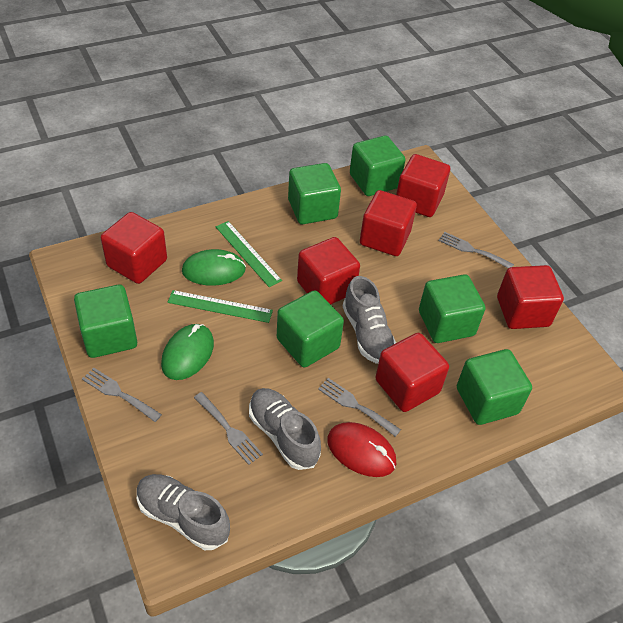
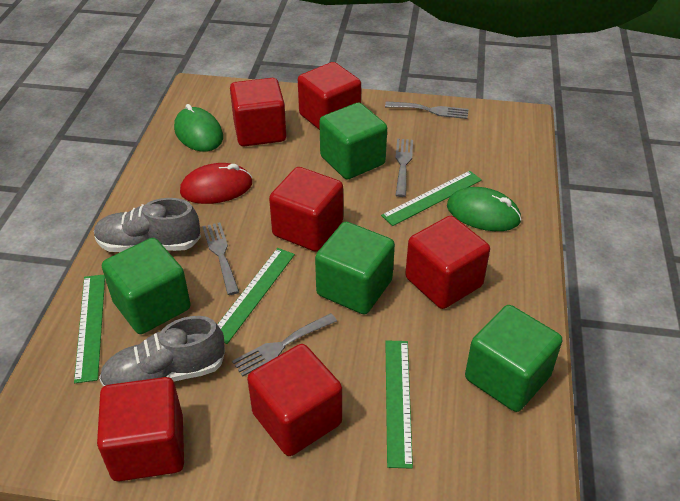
green cube: [74,285,137,358] [277,290,344,367] [288,163,341,224] [350,136,405,196] [419,274,485,343] [457,349,532,425] = 6 -> [102,238,191,334] [315,222,395,314] [319,103,387,179] [465,305,562,412] = 4
green ruler: [168,290,273,323] [216,221,282,287] = 2 -> [74,274,105,383] [217,248,295,344] [381,171,482,226] [385,340,413,469] = 4
grey shoe: [137,474,230,550] [249,388,321,470] [342,276,396,364] = 3 -> [94,198,201,252] [99,316,225,387] = 2

